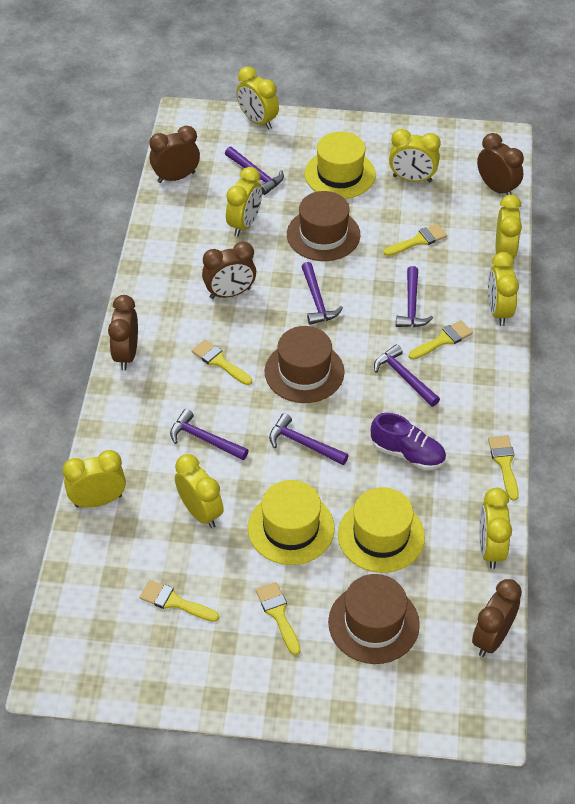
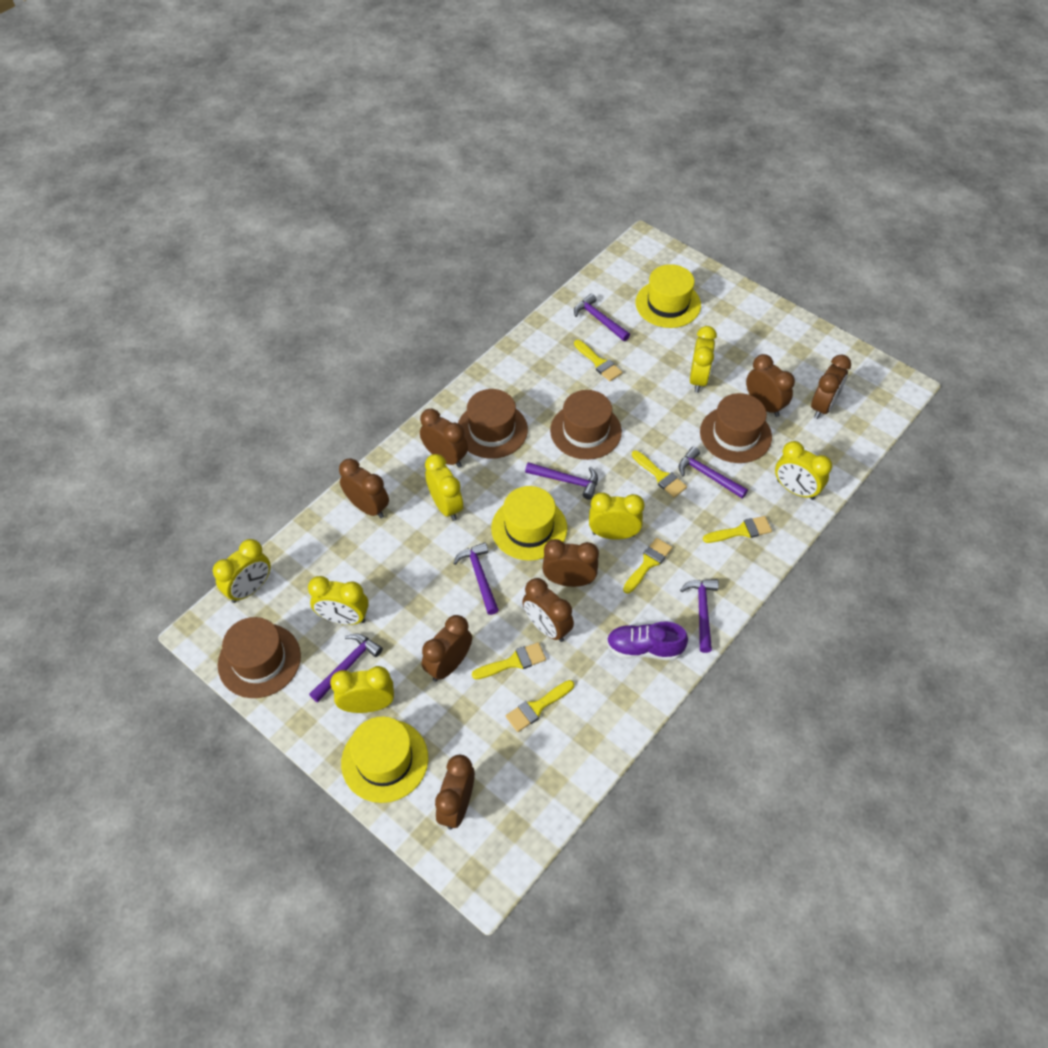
brown clock: [108,295,138,370] [150,126,200,183] [202,242,256,299] [472,579,522,657] [477,133,524,195] = 5 -> [339,459,389,518] [420,409,468,468] [422,615,472,681] [435,755,475,829] [522,578,574,642] [542,539,599,587] [746,354,795,417] [811,354,851,419] = 8
brown hat: [265,326,345,403] [287,191,360,261] [328,574,420,664] = 3 -> [218,617,301,698] [458,389,528,459] [550,390,622,460] [700,393,772,463] = 4
yellow clock: [62,450,126,508] [175,454,224,528] [226,167,262,237] [236,66,279,130] [389,129,440,182] [479,488,512,569] [488,252,519,326] [496,195,522,259] = 8 -> [213,539,271,603] [308,576,369,625] [330,666,394,713] [425,454,463,521] [589,493,645,540] [690,326,717,393] [775,441,832,500] = 7

